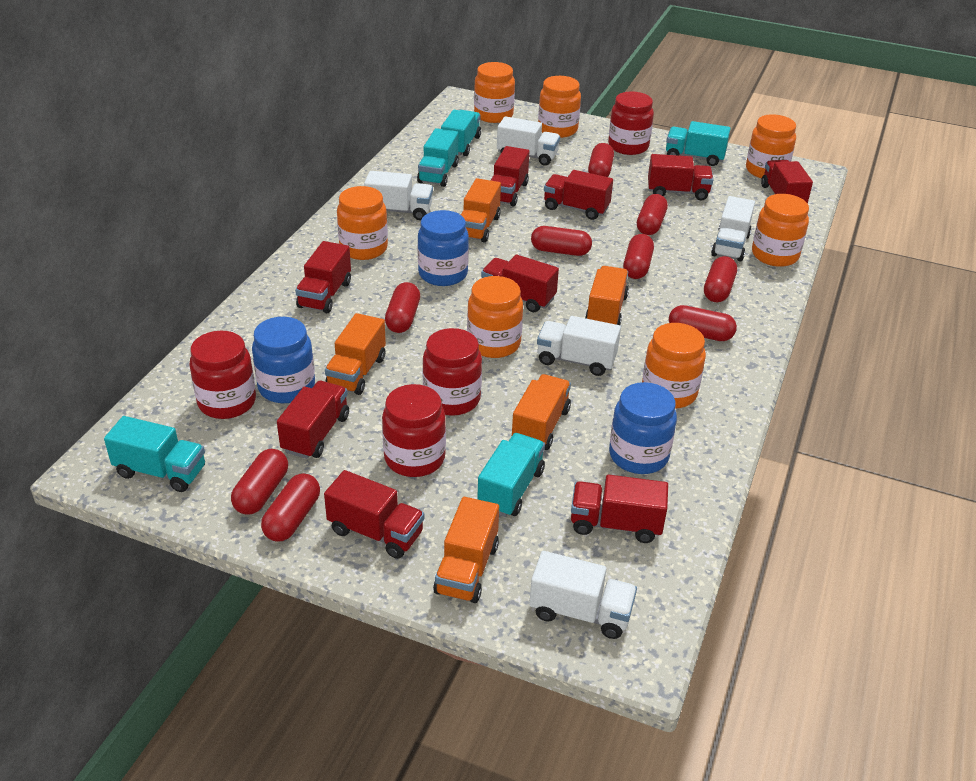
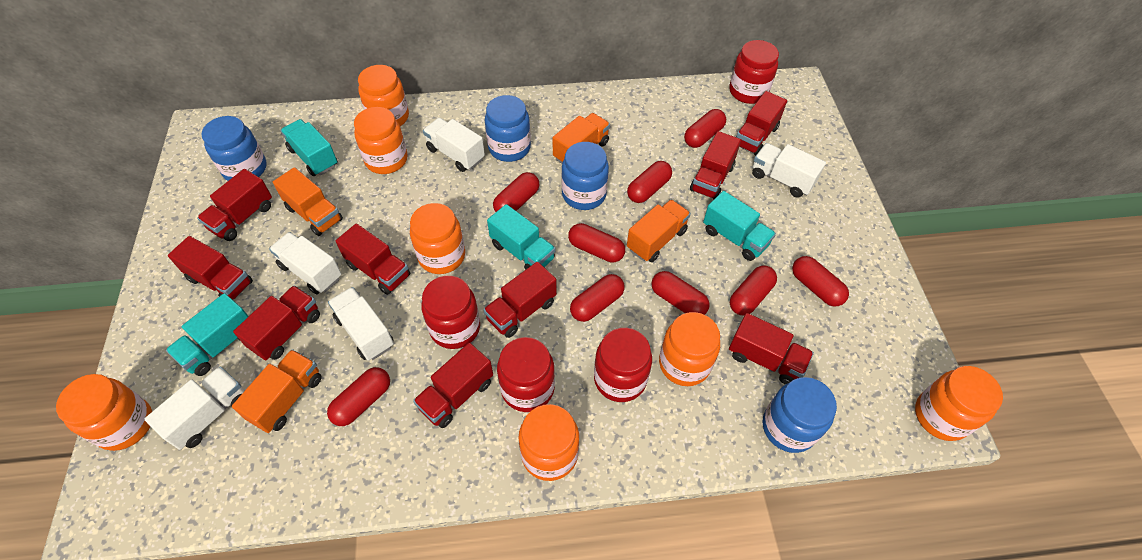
blue jar: [252,317,315,403] [417,210,469,286] [609,382,677,474] = 3 -> [201,116,266,181] [485,95,531,162] [561,142,609,210] [763,377,837,453] = 4
orange truck: [325,313,386,395] [433,497,499,603] [461,178,501,243] [512,374,571,450] [585,266,629,325] = 5 -> [232,349,322,433] [273,167,343,236] [552,113,610,164] [627,200,691,262] = 4
turquoise truck: [104,416,205,492] [417,128,459,187] [441,110,481,156] [477,433,545,517] [666,121,731,166] = 5 -> [166,293,249,376] [280,119,338,176] [487,204,555,270] [703,191,776,261] = 4

